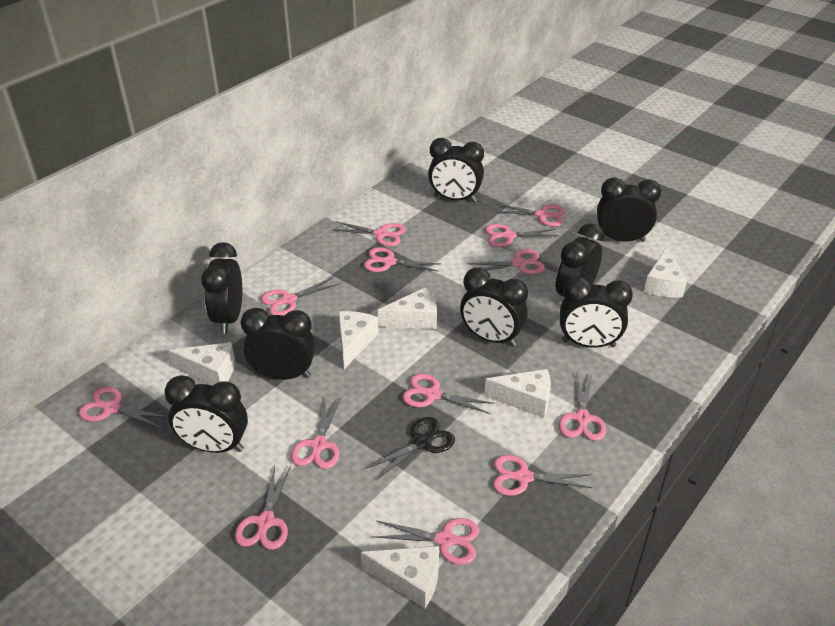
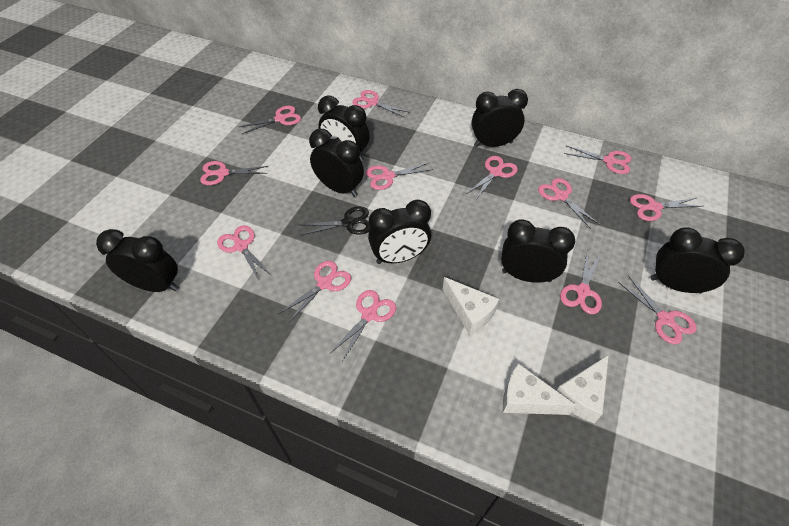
black clock: [165,375,248,453] [201,242,242,334] [241,308,315,379] [428,138,484,202] [460,268,528,347] [556,223,604,297] [560,276,633,348] [597,177,661,242] = 8 -> [96,229,179,292] [309,129,364,197] [318,96,370,161] [368,200,431,264] [472,89,528,147] [501,219,575,283] [650,227,745,294] = 7
white cheese: [168,342,235,385] [338,311,378,369] [361,546,439,608] [378,288,437,329] [484,369,551,418] [644,247,687,298] = 6 -> [443,277,499,335] [503,363,576,415] [557,355,609,423] = 3

